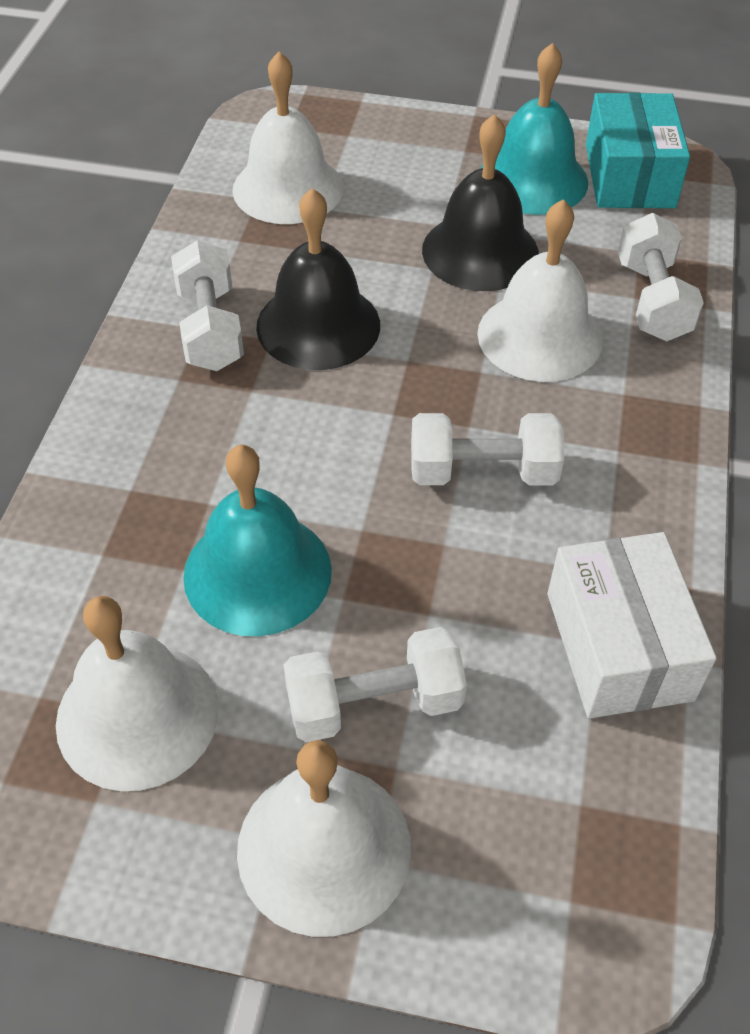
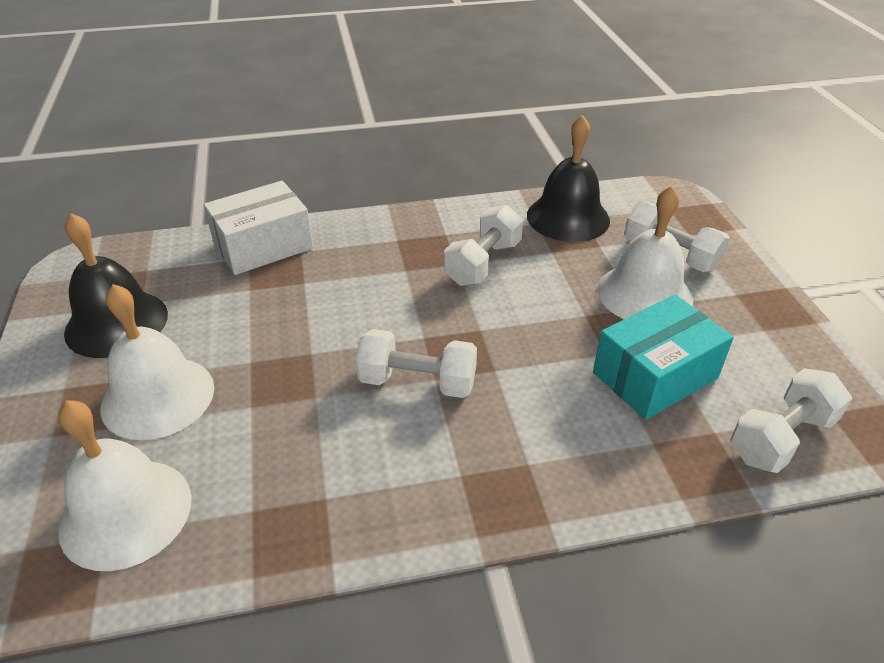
turquoise bell: [183,445,332,636] [480,43,588,215] = 2 -> none = 0
white bell: [56,596,219,791] [232,52,343,224] [237,740,411,937] [477,199,603,382] = 4 -> [58,400,192,571] [100,284,214,440] [597,186,693,319] = 3

